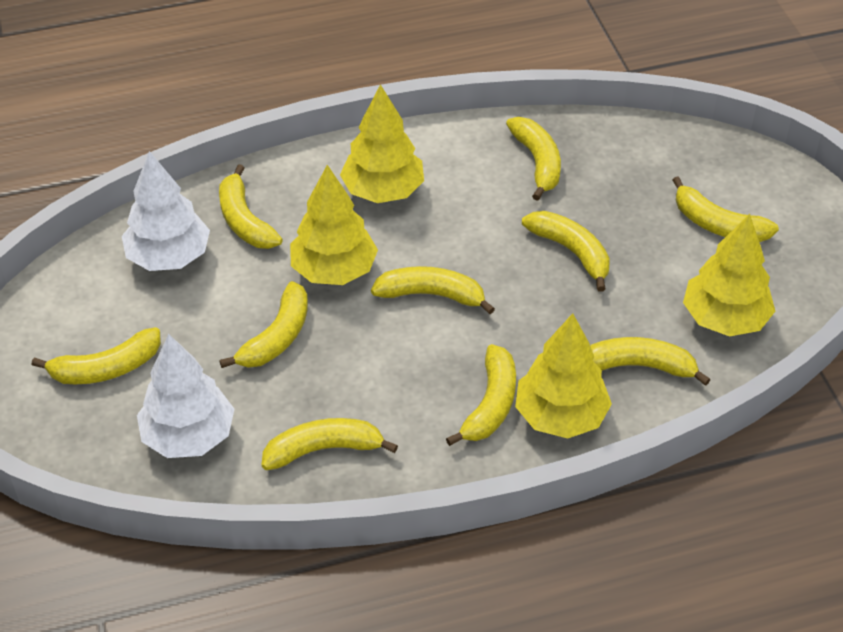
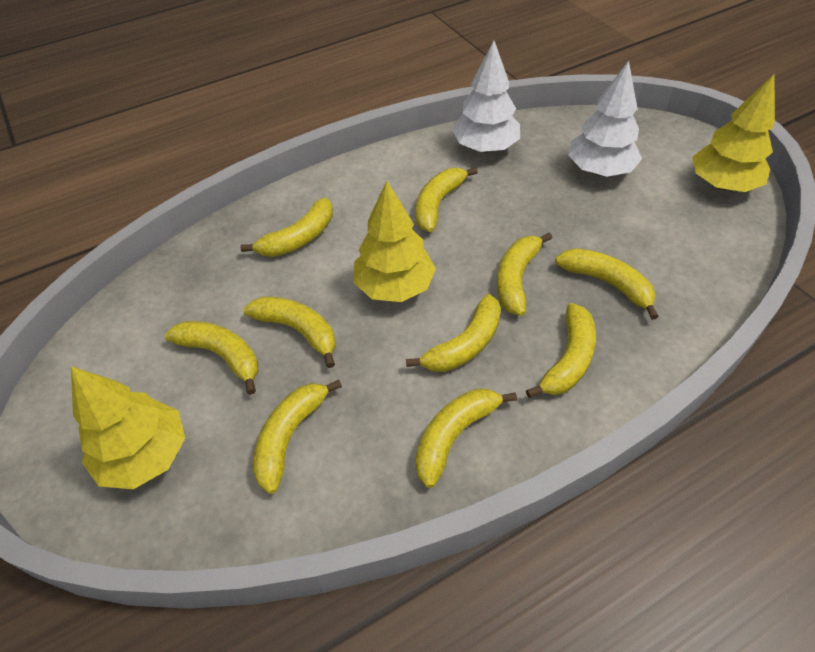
yellow tree: [290,165,378,285] [340,84,424,203] [515,313,612,438] [683,214,775,336] = 4 -> [71,366,185,489] [354,181,436,302] [692,74,775,192] = 3

